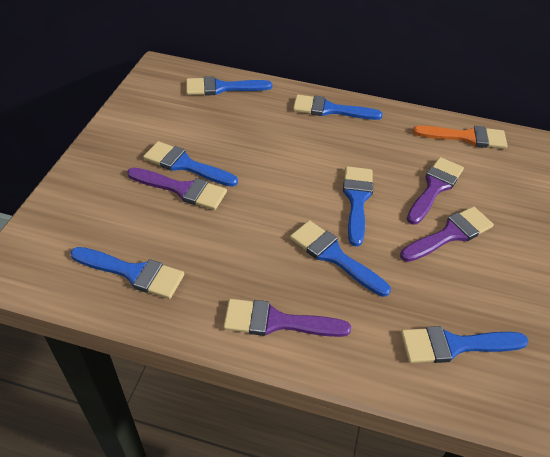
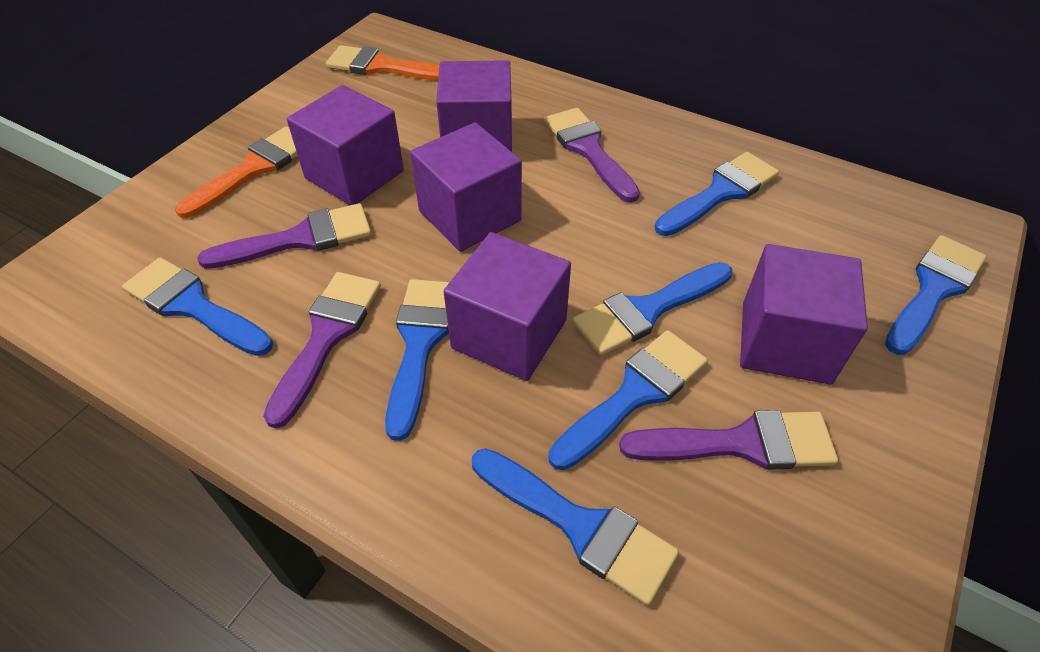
orange brush: [413,126,508,149] = 1 -> [175,126,298,218] [326,45,440,81] = 2
purple cube: none = 0 -> [287,85,404,205] [410,122,522,252] [436,60,512,152] [443,232,571,381] [740,244,868,385] = 5

